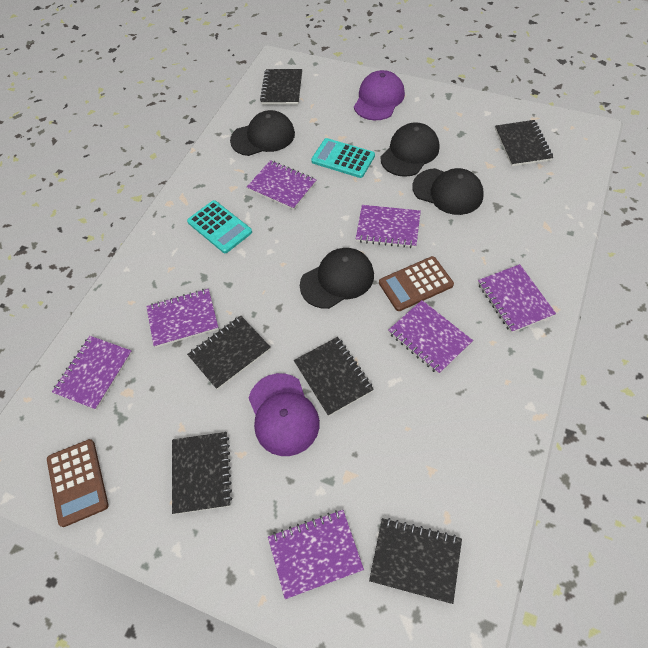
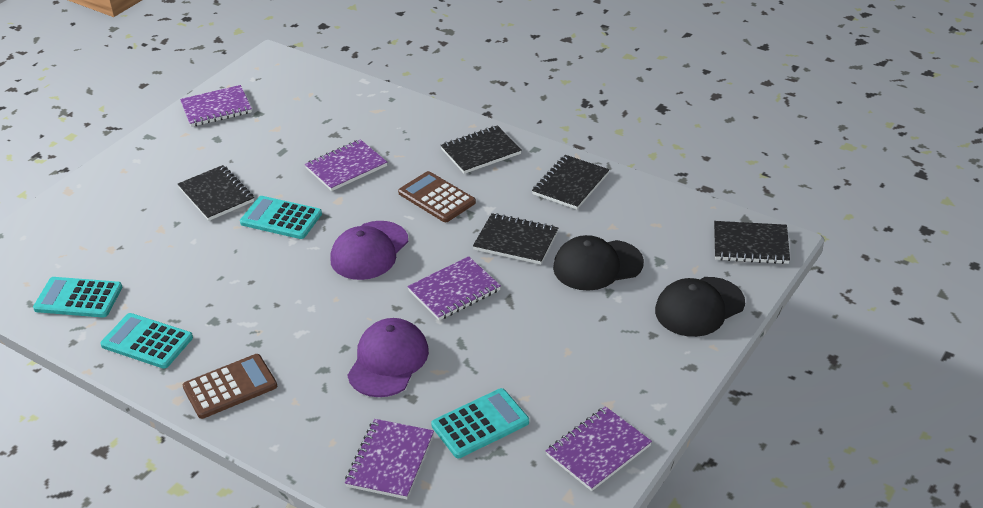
black cap: [230,110,295,156] [300,248,374,309] [381,122,439,177] [412,168,484,215] = 4 -> [553,235,644,291] [655,277,745,337] = 2
black notebook: [172,432,233,514] [187,315,271,390] [260,69,302,105] [294,337,374,416] [369,518,462,604] [495,120,553,166] = 6 -> [178,165,254,221] [441,125,522,174] [473,213,558,265] [532,155,609,210] [714,221,790,264] = 5
purple notebook: [52,336,132,410] [146,289,219,348] [247,160,316,210] [268,510,364,599] [356,205,421,248] [388,300,473,374] [478,264,556,333] = 7 -> [180,85,252,127] [305,139,387,191] [345,419,434,499] [407,256,501,320] [546,406,652,491] = 5
turquoise calculator: [187,200,252,253] [311,138,375,178] = 2 -> [33,277,122,318] [100,313,193,369] [240,196,322,239] [431,388,529,458] = 4

